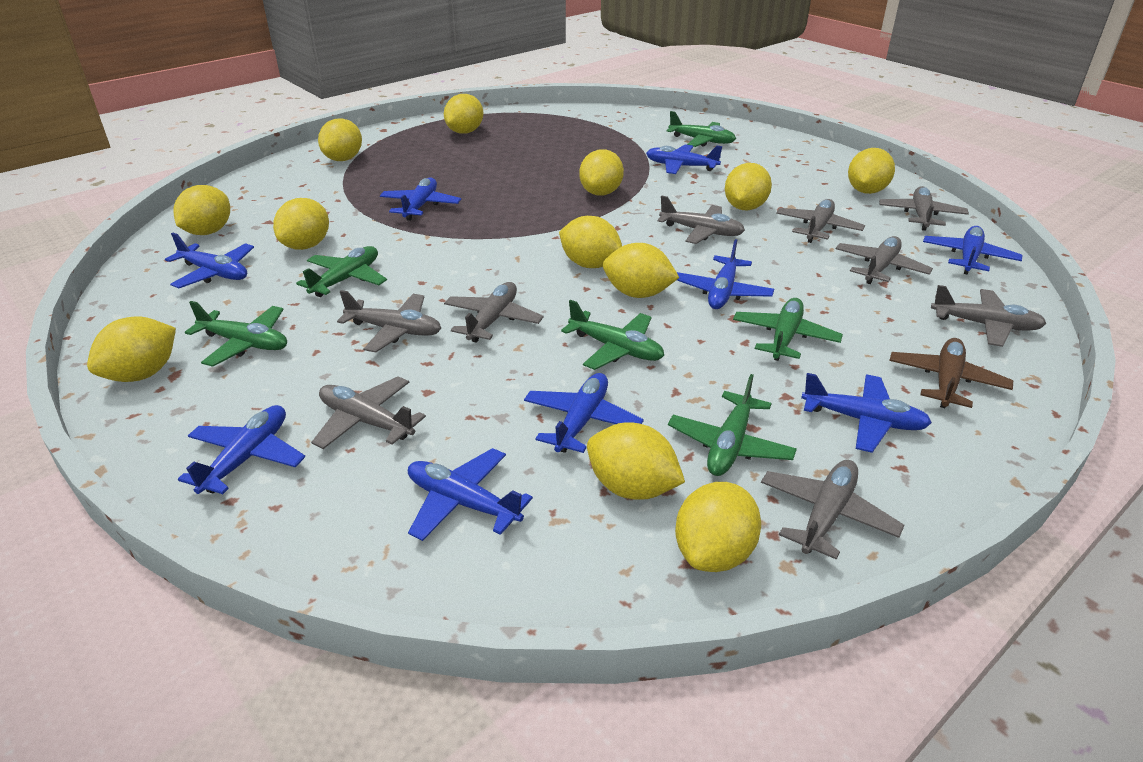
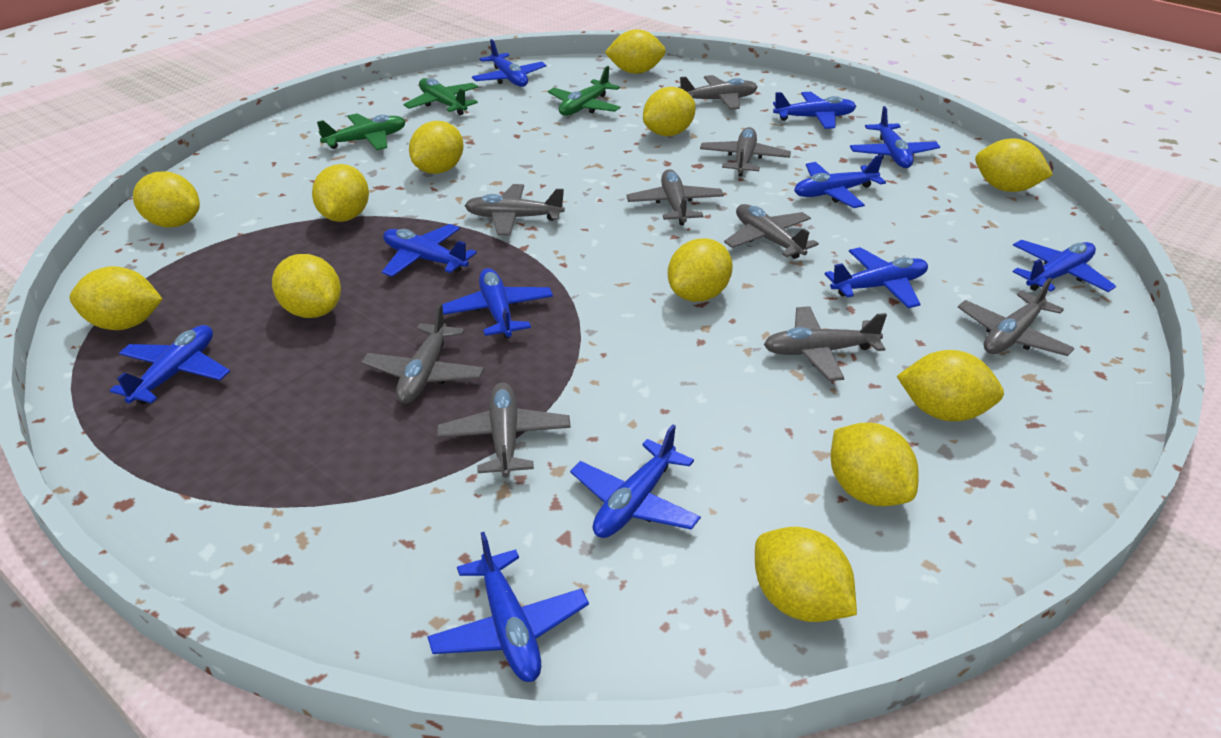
blue plane: [165,233,254,288] [178,405,305,494] [380,177,461,221] [408,448,533,541] [524,373,644,453] [646,145,722,174] [677,239,774,309] [801,373,932,453] [923,226,1023,275] = 9 -> [110,325,230,404] [382,224,477,277] [427,532,589,682] [442,268,553,339] [472,39,546,87] [570,424,701,538] [773,92,856,129] [794,155,886,208] [825,247,928,308] [850,106,940,168] [1013,240,1116,292] = 11
brown plane: [889,338,1013,408] = 1 -> none = 0
green plane: [185,301,287,367] [296,246,387,297] [561,300,664,370] [666,111,736,147] [668,374,797,476] [733,298,843,361] = 6 -> [317,114,406,150] [403,78,478,115] [548,66,620,116] = 3

